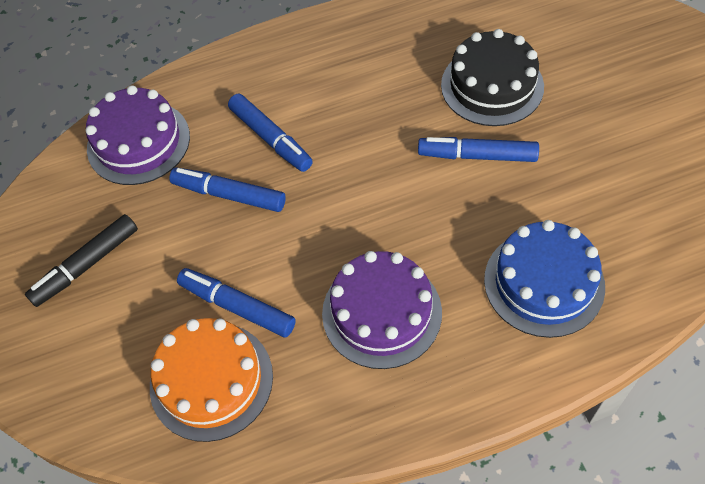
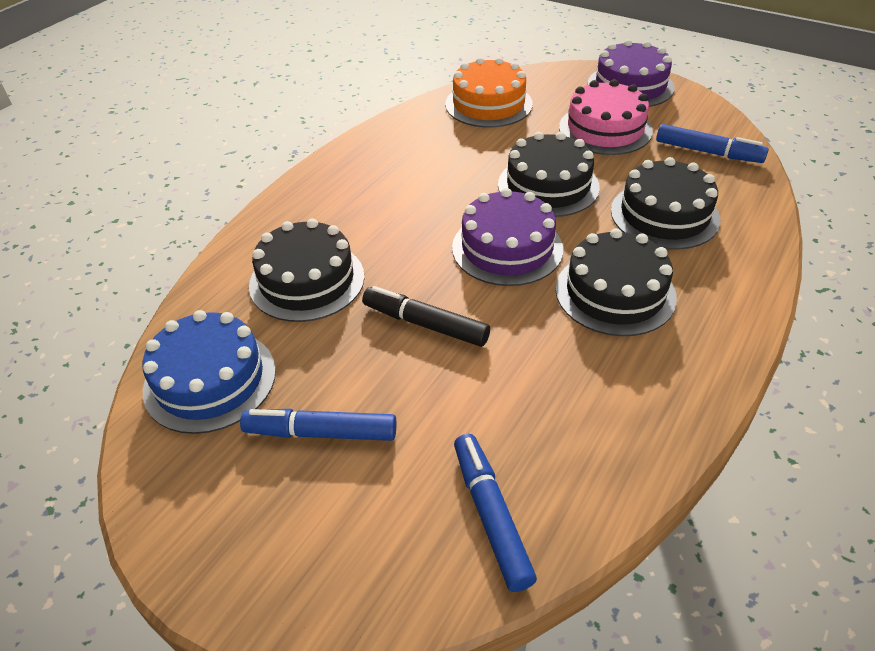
black cake: [441,29,544,126] = 1 -> [249,218,364,322] [498,132,600,217] [556,228,677,336] [611,157,720,250] = 4
blue marker: [169,167,286,212] [177,268,296,338] [228,94,313,172] [418,137,539,162] = 4 -> [240,409,396,441] [454,434,537,592] [656,124,769,163] = 3
pink cake: none = 0 -> [559,79,653,155] = 1

